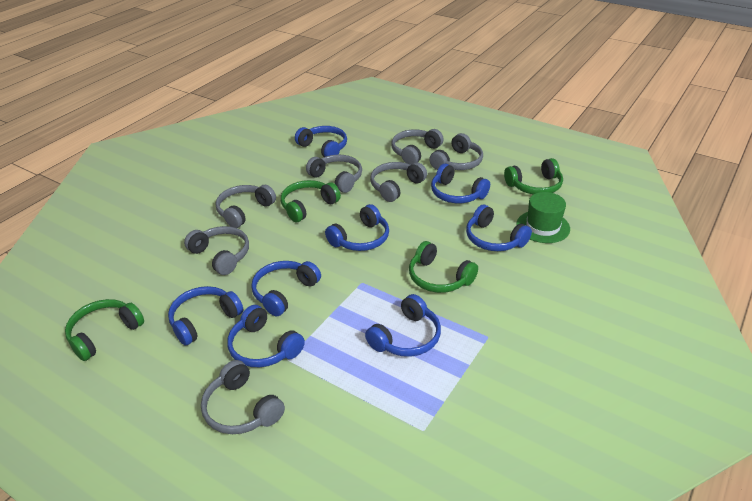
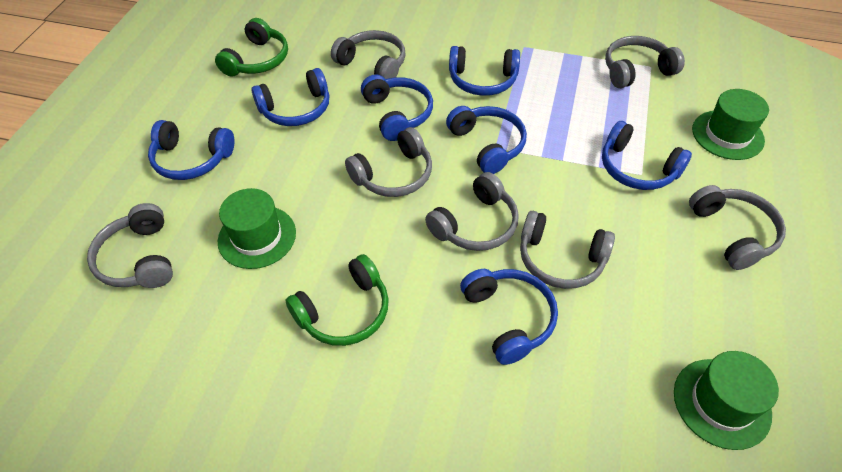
blue headphones: [168,286,243,346] [227,305,305,367] [251,261,321,316] [295,126,347,157] [325,204,389,251] [365,294,441,357] [431,164,490,203] [466,205,532,251] = 8 -> [148,120,234,180] [251,68,329,126] [361,74,433,141] [446,106,527,174] [449,46,520,96] [460,269,558,365] [602,121,692,190] = 7
green hat: [516,192,570,243] = 1 -> [218,188,296,269] [674,351,779,450] [692,89,769,160] = 3
green headphones: [65,299,144,361] [281,180,341,222] [409,241,478,293] [504,158,563,195] = 4 -> [215,18,288,77] [285,254,389,346] = 2

